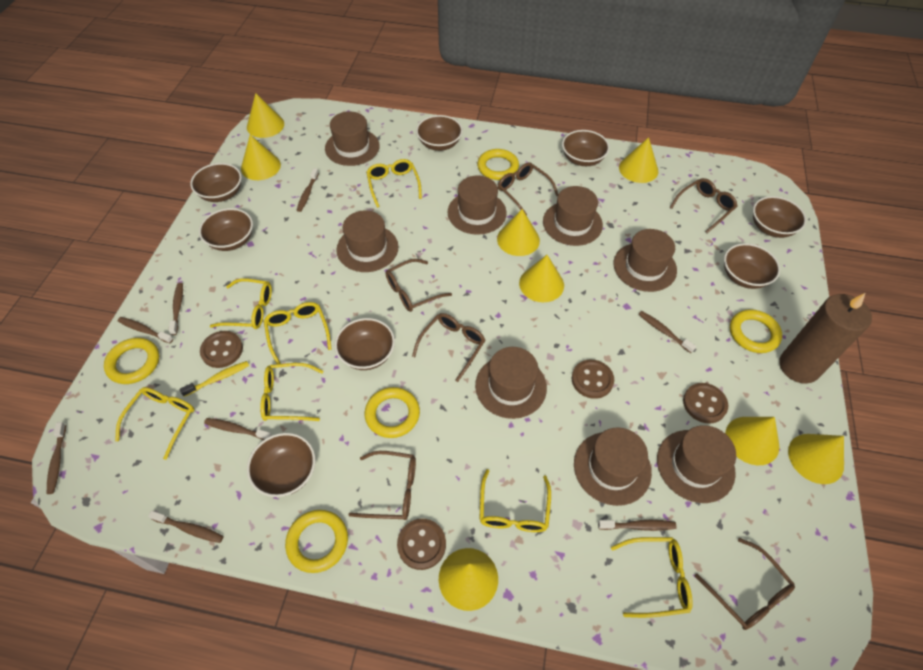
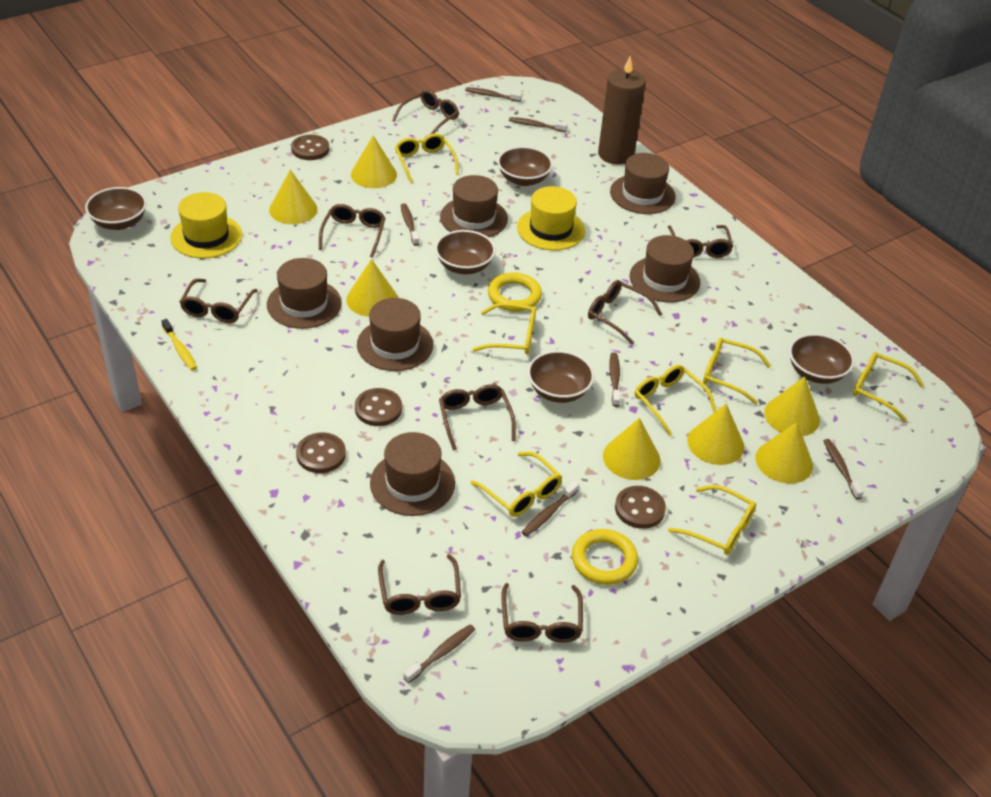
brown bowl: [190,163,242,202] [199,208,253,251] [247,433,315,497] [334,318,395,370] [416,115,463,151] [562,130,610,166] [724,243,780,289] [753,196,806,238] = 8 -> [85,187,147,230] [435,230,496,274] [497,146,553,186] [528,350,594,403] [789,333,854,384] = 5
brown glasses: [348,451,416,520] [386,259,452,312] [412,313,485,382] [498,162,558,215] [670,178,738,233] [695,538,795,630] = 6 -> [180,279,258,323] [319,204,386,258] [378,554,461,615] [392,90,459,134] [439,384,516,451] [501,583,583,643] [588,280,662,345] [668,225,733,258] = 8
brown hat: [325,111,380,166] [336,210,399,272] [447,175,507,235] [475,347,547,419] [543,186,603,246] [574,428,652,506] [614,229,677,292] [657,425,736,503] = 8 -> [267,258,342,329] [357,298,433,371] [370,432,455,516] [440,175,508,237] [610,153,676,214] [630,235,700,303] = 6
brown toothbrush: [47,422,66,494] [118,317,173,343] [148,511,223,543] [169,283,183,335] [204,418,272,440] [297,168,319,212] [598,520,677,531] [638,311,696,353] = 8 -> [401,203,419,246] [403,624,475,683] [465,87,522,102] [509,117,568,132] [522,481,579,536] [609,352,620,407] [824,439,864,500] = 7
yellow cone: [241,135,281,180] [247,93,284,138] [439,548,498,611] [497,209,540,256] [519,255,564,302] [619,137,658,183] [725,417,779,465] [788,434,844,484] = 8 -> [269,170,318,224] [346,259,398,317] [351,135,397,188] [603,418,661,480] [688,404,744,465] [755,422,813,484] [764,376,820,436] = 7
yellow hat: none = 0 -> [170,192,242,259] [517,186,585,251] = 2
yellow ring: [104,338,159,384] [285,510,348,573] [365,387,420,438] [477,149,519,180] [730,309,782,353] = 5 -> [488,272,542,311] [572,529,638,585] = 2

